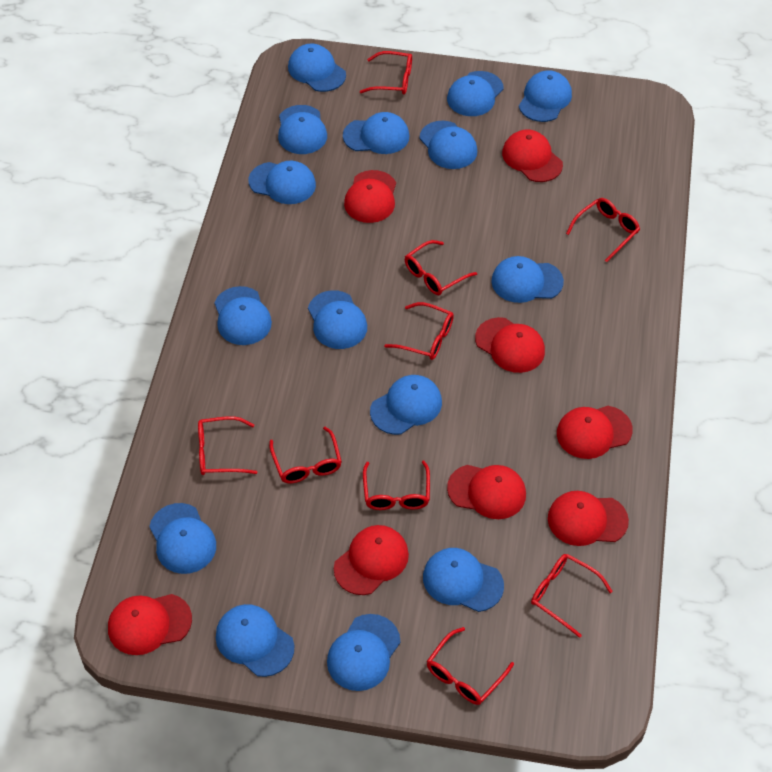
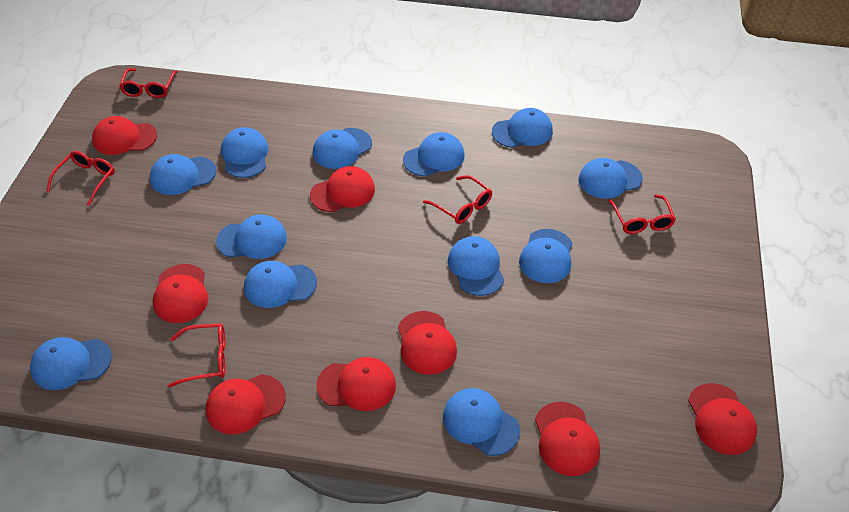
blue cap: [149,503,216,574] [214,286,272,345] [216,604,294,677] [248,161,316,204] [278,105,327,154] [288,44,346,92] [308,290,367,349] [327,614,400,691] [343,112,409,154] [370,375,442,435] [419,121,477,169] [423,548,504,612] [447,71,504,116] [491,256,564,303] [519,70,572,122] = 15 -> [30,337,112,390] [150,154,216,195] [216,214,287,259] [221,127,269,178] [244,261,317,308] [313,128,372,169] [403,132,465,177] [443,388,520,456] [448,236,504,296] [492,108,553,148] [519,229,573,283] [578,158,643,199] = 12
red glasses: [198,416,258,475] [269,427,342,483] [360,51,412,95] [363,461,430,510] [384,302,454,360] [405,240,477,295] [427,627,514,705] [531,554,613,638] [566,198,640,262] = 9 -> [47,151,115,206] [119,68,178,98] [168,323,225,387] [423,175,492,224] [609,194,676,234] = 5

